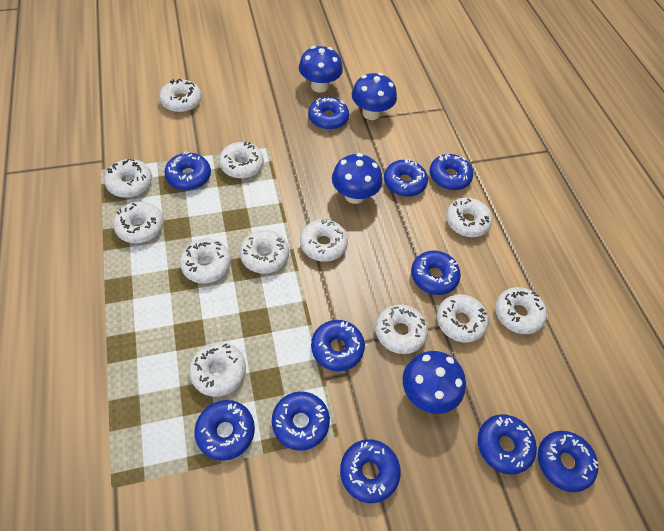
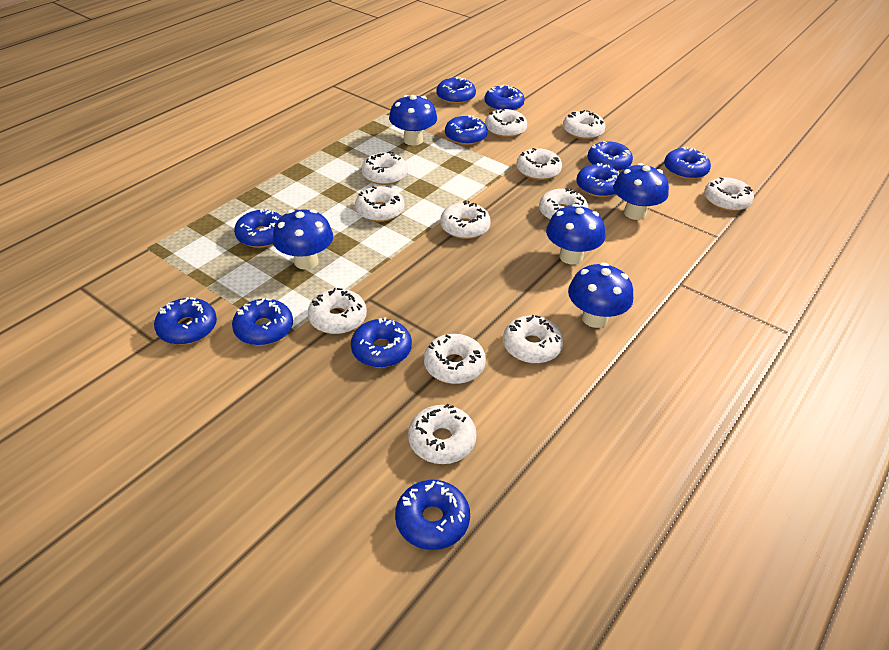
blue mushroom: [299,46,343,93] [332,153,383,204] [352,73,397,120] [402,351,466,414] = 4 -> [272,209,333,270] [389,95,437,145] [546,204,605,265] [568,262,633,328] [613,163,669,220] = 5

